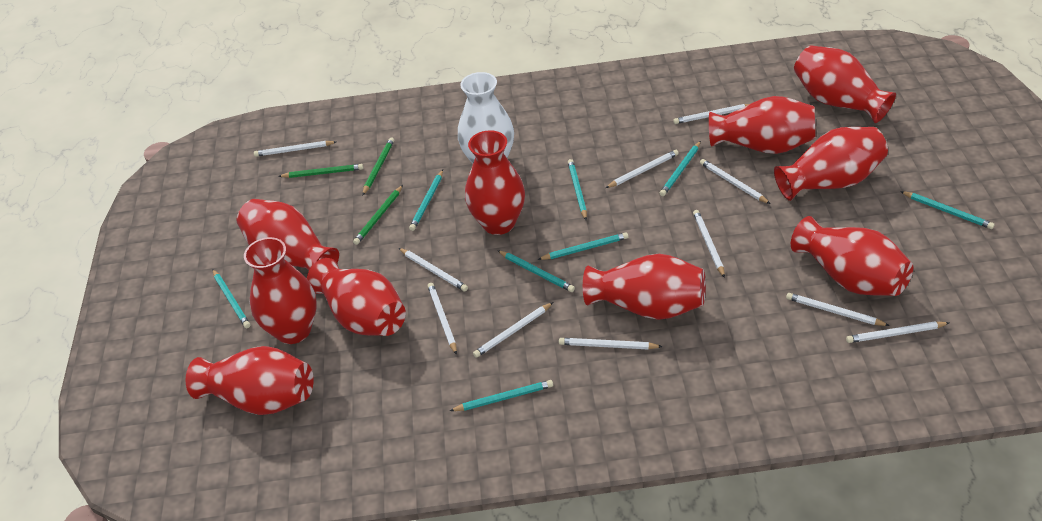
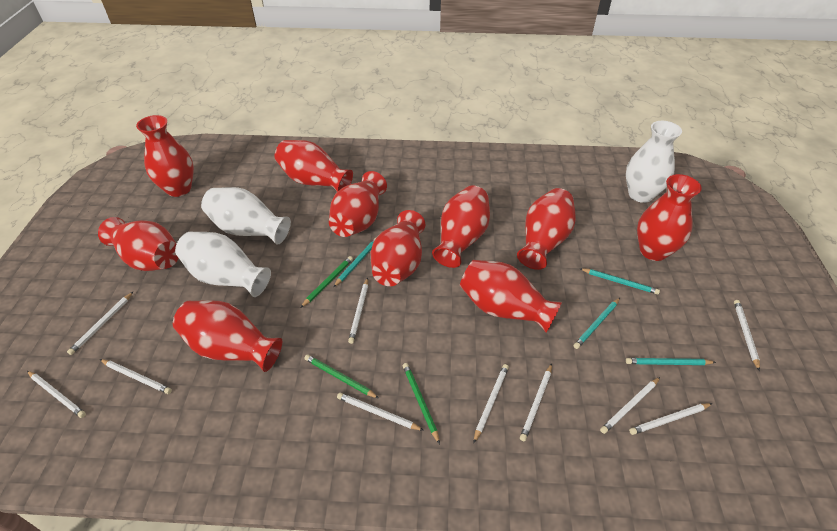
turquoise pencil: [213,269,250,328] [409,170,443,231] [450,380,553,411] [497,250,575,292] [537,232,628,260] [568,159,587,220] [660,141,701,196] [900,191,995,229] = 8 -> [334,237,377,287] [573,298,620,349] [579,268,660,294] [626,358,716,365] = 4
white pencil: [254,141,336,157] [399,248,468,292] [428,283,457,355] [473,302,553,358] [559,338,663,350] [606,150,679,188] [673,104,749,124] [693,210,725,278] [700,159,770,204] [786,293,890,326] [846,321,949,343] = 11 -> [27,371,86,418] [67,292,133,355] [100,359,172,394] [337,393,424,431] [348,278,368,344] [474,364,509,443] [520,364,552,441] [600,377,660,434] [629,403,713,435] [734,300,760,371] = 10
white vase: [458,72,514,164] = 1 -> [175,232,271,297] [201,187,291,245] [626,121,682,203] = 3

